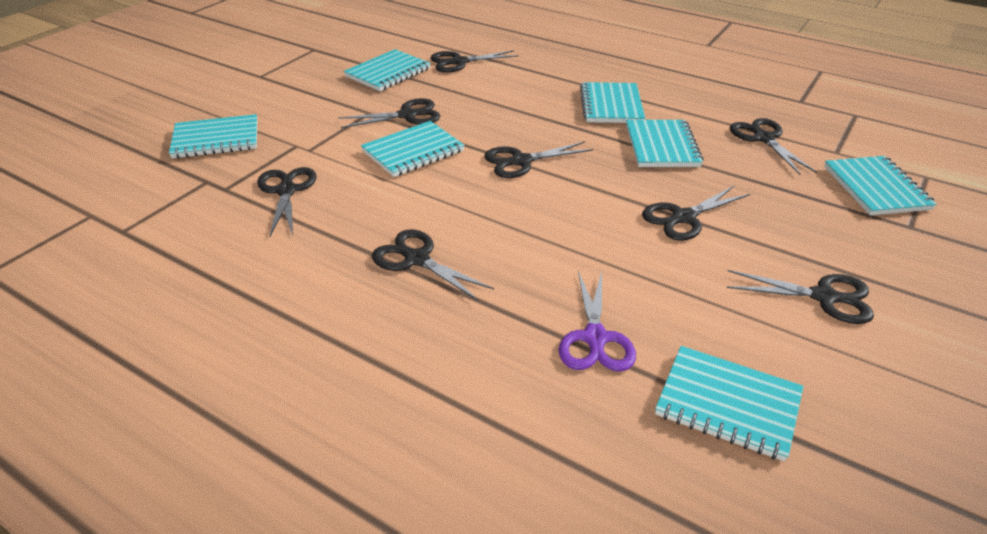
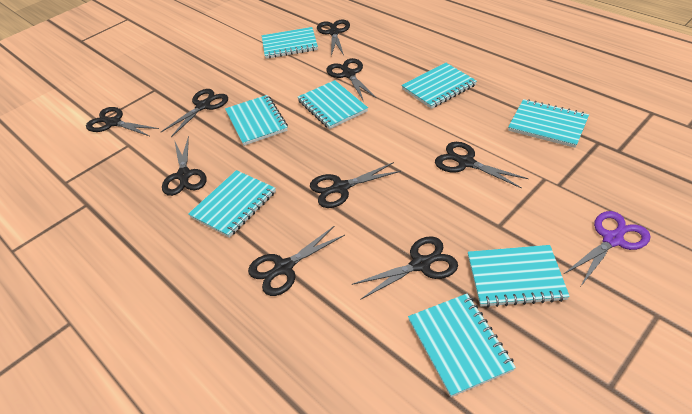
black scissors: [257,167,316,237] [338,98,440,128] [372,230,494,301] [430,50,519,73] [484,141,593,178] [642,186,750,241] [727,270,874,324] [730,118,817,175] = 8 -> [86,107,159,137] [161,89,228,137] [162,136,206,196] [248,226,345,296] [310,162,401,208] [317,19,350,56] [327,58,376,100] [352,236,458,300] [435,142,529,189] = 9
turquoise notebook: [169,114,257,158] [344,49,431,91] [361,121,465,177] [580,82,645,123] [626,120,704,167] [655,346,803,461] [824,156,937,216] = 7 -> [188,170,276,238] [225,95,288,146] [262,27,318,59] [298,80,368,129] [401,63,477,109] [408,294,516,397] [468,245,570,308] [508,99,589,148] = 8

